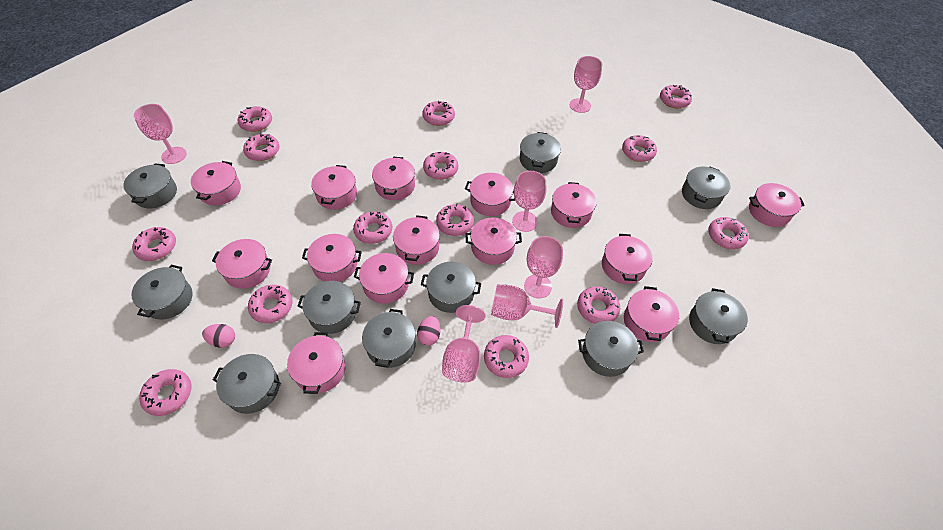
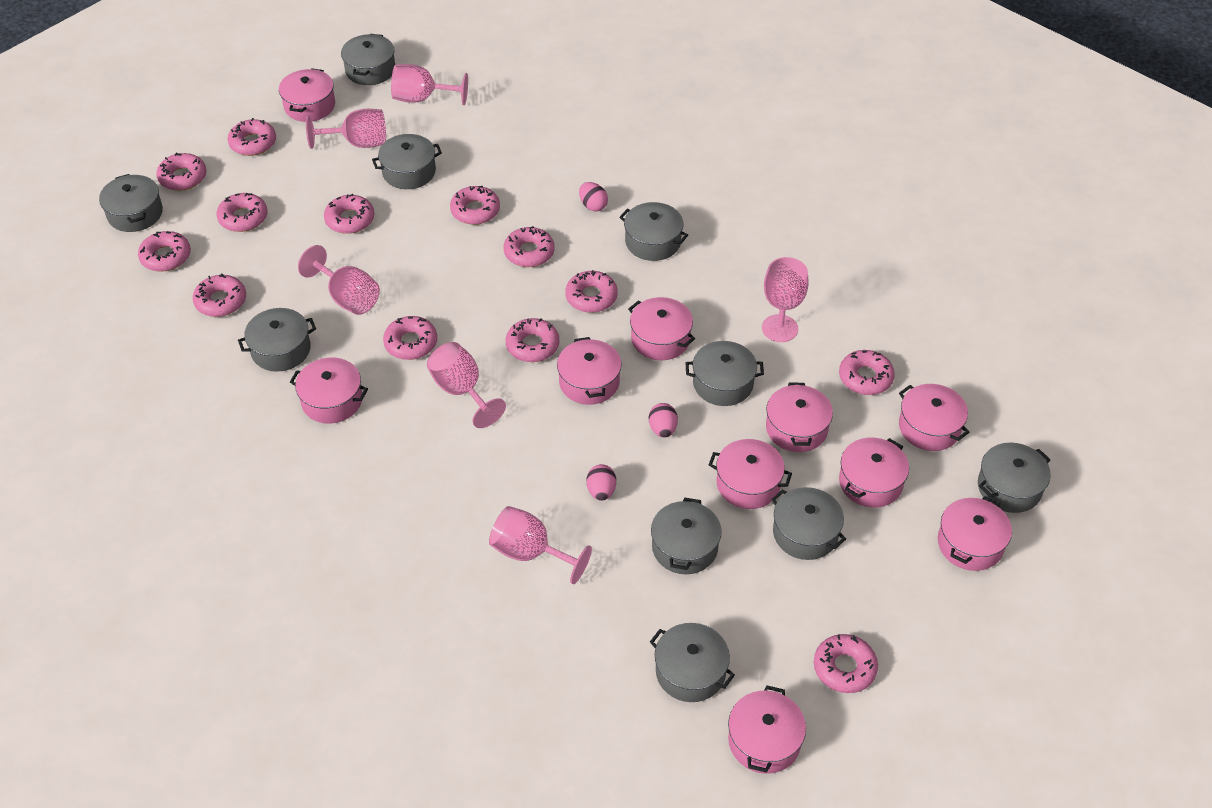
pink donut: [132,227,176,261] [139,369,192,416] [238,106,272,132] [243,134,279,161] [248,285,293,323] [353,211,392,244] [422,101,455,126] [423,152,458,180] [436,204,474,236] [484,335,529,378] [577,286,620,324] [622,135,657,162] [660,85,692,109] [708,217,749,249] = 14 -> [138,231,191,272] [156,153,206,191] [193,273,246,317] [216,193,267,232] [228,118,276,156] [324,194,374,234] [383,316,437,360] [450,186,500,225] [504,226,555,267] [506,318,559,362] [565,270,618,313] [814,634,878,693] [839,350,895,395] = 13
pink egg: [202,324,235,348] [417,316,441,346] = 2 -> [579,182,608,212] [586,464,616,501] [649,403,678,438] = 3
pink pot: [191,161,241,206] [212,239,272,289] [287,332,346,394] [302,234,362,282] [311,165,357,210] [354,253,414,304] [372,157,415,200] [393,215,440,265] [465,173,515,216] [466,217,522,265] [551,182,597,228] [602,234,653,284] [624,286,679,342] [749,183,805,227] = 14 -> [279,68,335,122] [290,358,368,424] [557,337,621,405] [628,297,695,360] [709,439,792,509] [728,685,806,774] [766,383,833,452] [839,438,909,508] [899,384,969,451] [938,496,1012,571] = 10

